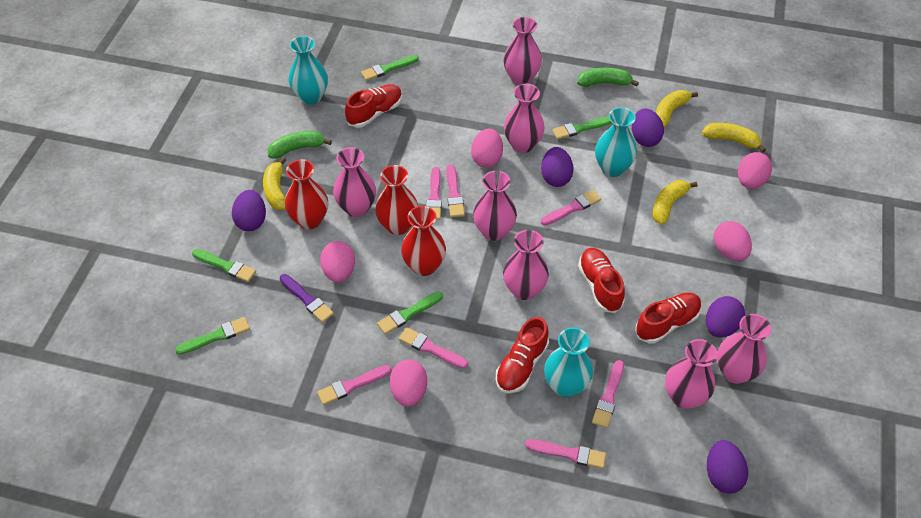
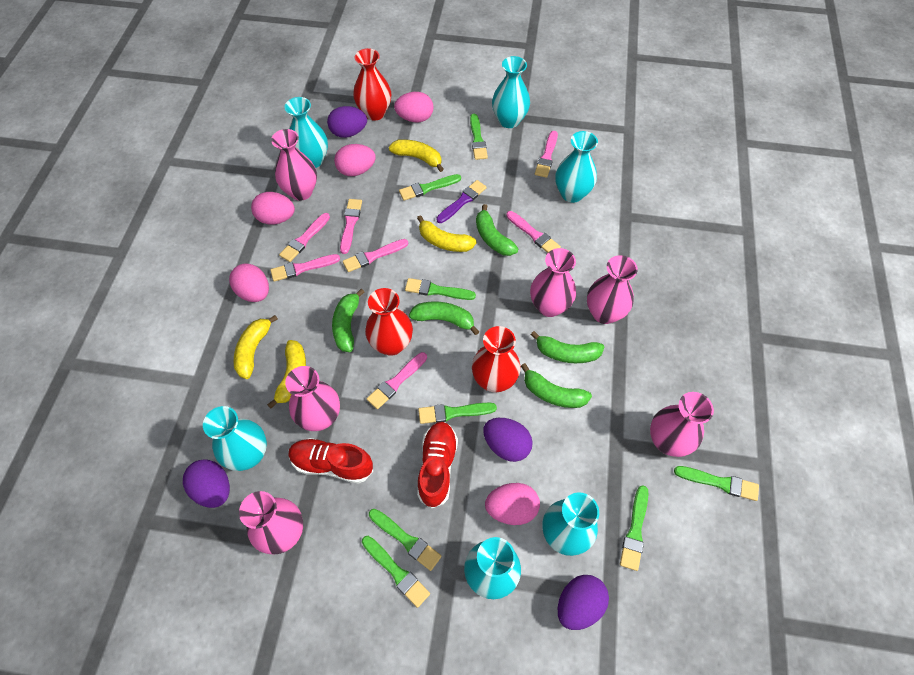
green banana: [268,131,332,158] [577,68,639,87] = 2 -> [332,289,365,352] [409,302,479,335] [476,204,518,256] [521,363,592,408] [531,331,604,363] = 5
green brush: [175,317,250,355] [192,249,256,282] [361,55,419,81] [377,291,443,334] [552,116,612,139] = 5 -> [362,536,430,608] [369,509,442,571] [399,174,461,201] [405,278,476,300] [418,403,497,424] [470,114,488,160] [620,485,649,571] [674,466,759,501] = 8
pink vase: [333,147,376,217] [473,171,517,241] [503,17,542,85] [503,230,549,300] [504,84,545,153] [665,339,717,409] [717,314,771,384] = 7 -> [239,491,303,555] [271,129,317,201] [285,366,340,431] [530,248,576,317] [587,255,638,324] [650,392,714,457] = 6
purple egg: [232,190,266,231] [541,147,574,187] [632,108,664,147] [706,296,745,338] [707,440,748,494] = 5 -> [183,459,230,508] [327,106,367,138] [483,418,533,462] [558,575,609,630] = 4
red shoe: [345,84,402,128] [496,317,549,394] [578,248,625,313] [635,293,702,343] = 4 -> [288,438,373,484] [417,422,458,509] = 2
turquoise vase: [289,36,328,105] [544,327,593,397] [595,107,637,177] = 3 -> [203,406,267,471] [284,97,328,168] [464,537,521,599] [492,56,530,128] [542,492,599,556] [555,131,598,203] = 6

